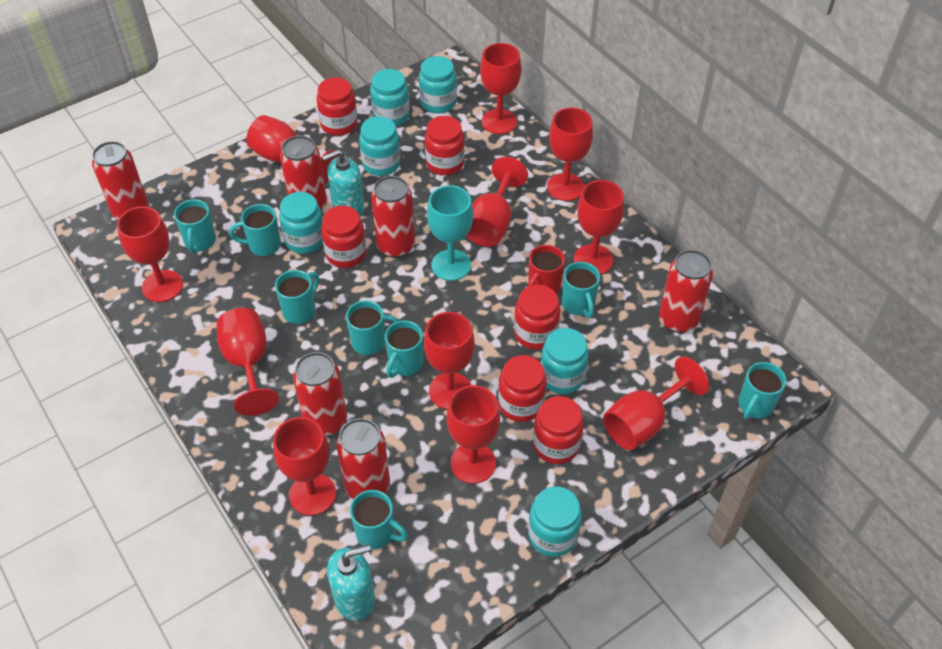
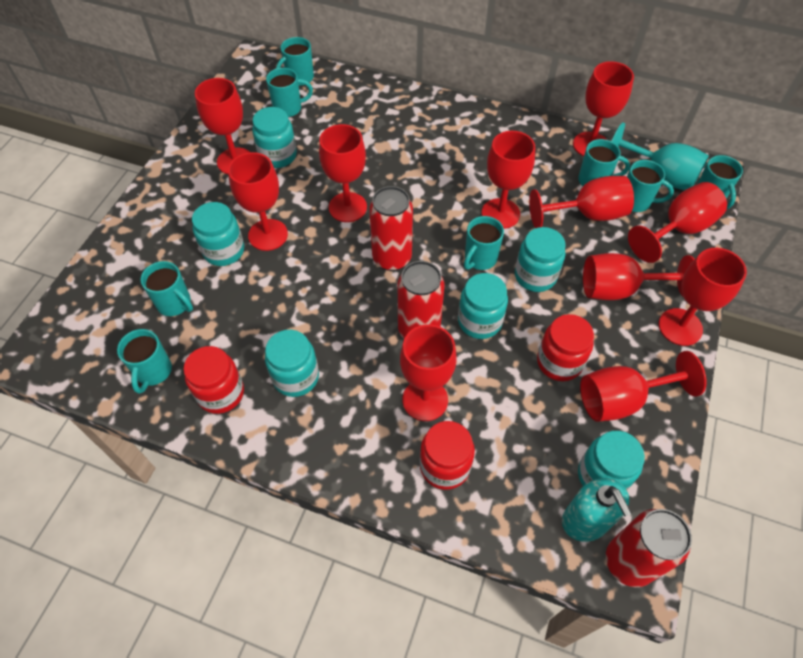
red can: [92,141,149,219] [280,136,327,211] [293,352,347,436] [336,418,390,499] [371,176,415,258] [659,250,713,333] = 6 -> [369,186,413,271] [398,261,445,339] [606,509,692,587] = 3
red jar: [317,77,358,136] [321,206,366,268] [425,116,465,175] [498,355,547,422] [514,285,560,350] [533,396,584,464] = 6 -> [184,346,244,414] [420,421,475,490] [537,314,594,381] = 3
red mug: [527,245,565,294] = 1 -> none = 0
turquoise soap dispenser: [322,149,365,217] [327,544,375,621] = 2 -> [562,478,632,542] = 1

